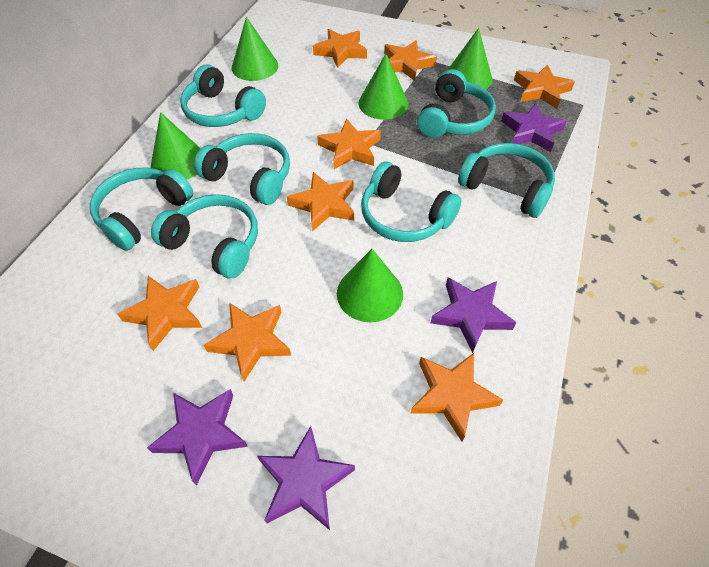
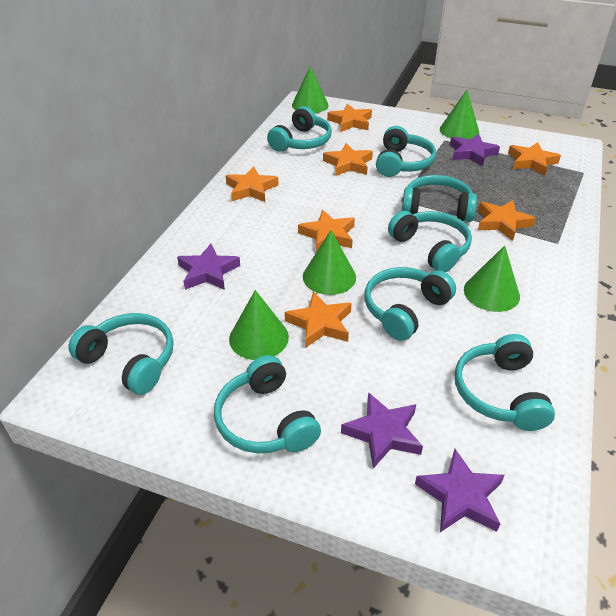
orange star: [117,276,202,351] [204,303,291,382] [287,172,354,232] [313,29,367,68] [317,119,381,169] [384,40,437,81] [410,353,503,442] [514,65,575,108] = 8 -> [226,166,279,202] [285,292,352,348] [298,210,355,252] [323,143,373,176] [327,104,372,132] [478,200,536,241] [508,142,561,176] = 7
turquoise headphones: [90,168,193,251] [151,194,258,279] [180,64,266,127] [194,133,290,205] [361,162,462,242] [417,69,496,138] [458,143,555,218] = 7 -> [68,313,173,395] [214,355,321,453] [267,106,332,152] [365,267,456,341] [376,126,436,177] [388,211,472,272] [402,175,477,222] [455,334,555,431] = 8

